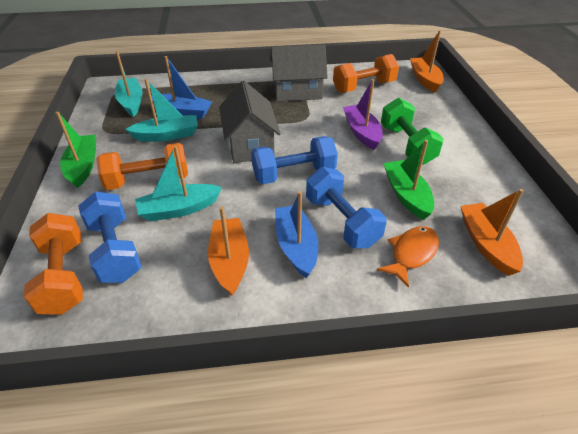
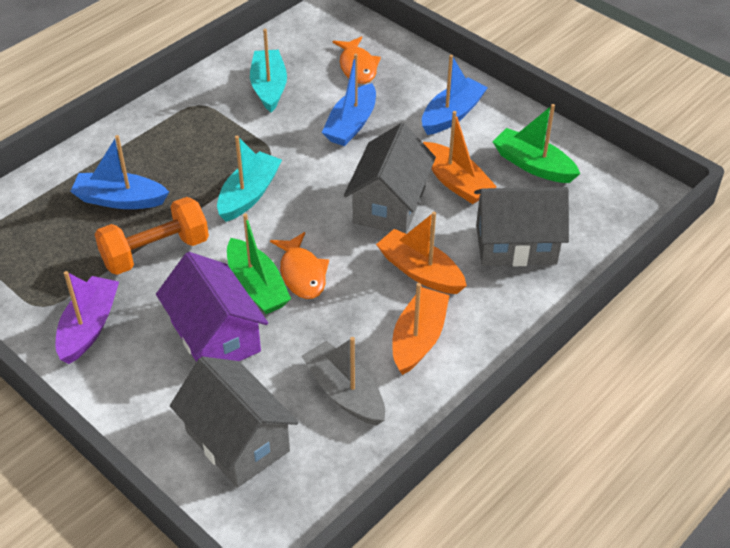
blue boat: [151,56,212,119] [275,191,318,278] = 2 -> [70,135,169,209] [322,53,376,146] [422,55,488,135] = 3
blue dumbbell: [78,192,142,283] [251,136,338,184] [306,167,387,248] = 3 -> none = 0
green dumbbell: [381,98,444,165] = 1 -> none = 0
grey boat: none = 0 -> [301,337,385,426] = 1
grey house: [219,81,281,163] [270,45,328,102] = 2 -> [170,356,299,488] [344,123,436,234] [474,187,569,266] = 3
orange dumbbell: [24,213,83,315] [96,143,188,190] [333,54,399,93] = 3 -> [95,197,209,275] = 1
orange fish: [377,226,439,288] = 1 -> [270,232,329,299] [333,36,381,84] = 2
purple house: none = 0 -> [156,252,268,362] = 1
turquoise boat: [115,51,143,117] [125,79,198,142] [135,146,222,221] = 3 -> [217,136,282,222] [250,29,287,113] = 2

